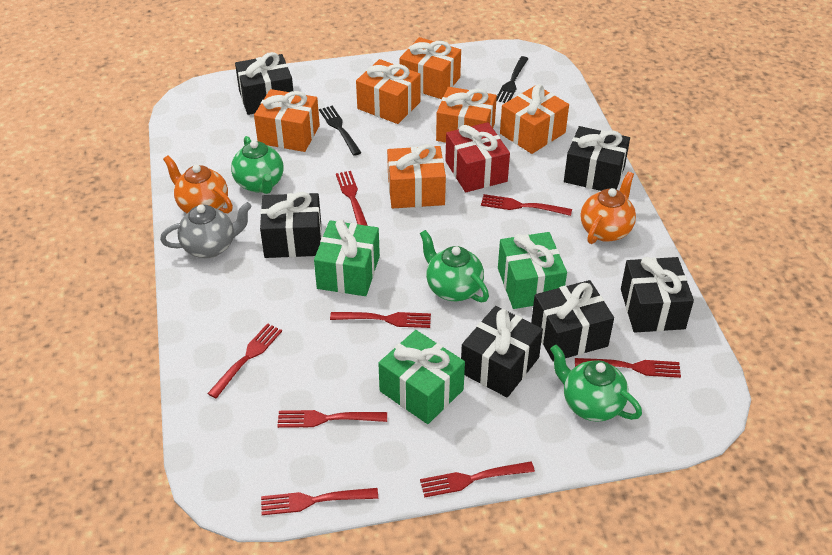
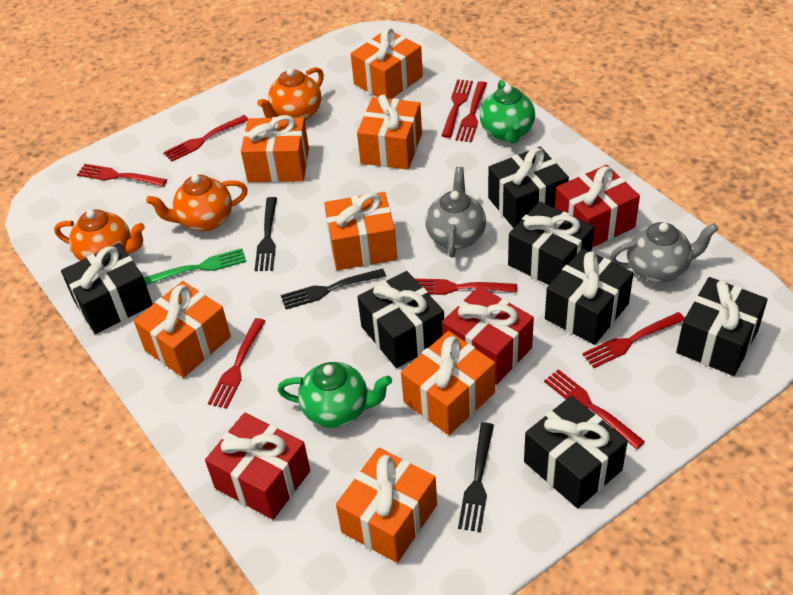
black fork: [319,106,362,156] [496,56,529,103] = 2 -> [255,197,277,271] [281,269,386,309] [458,422,494,532] = 3
black gift: [235,52,293,115] [260,192,322,258] [461,306,543,398] [531,280,614,362] [564,126,630,191] [621,257,694,333] = 6 -> [61,243,153,334] [357,271,444,368] [488,147,569,228] [508,202,594,285] [524,396,628,508] [545,248,633,345] [676,277,768,376] = 7
green fork: none = 0 -> [144,248,246,285] = 1
green gift: [314,220,380,296] [378,330,465,424] [498,232,567,309] = 3 -> none = 0
green teapot: [231,136,284,194] [420,230,489,302] [550,345,642,422] = 3 -> [277,362,392,428] [480,80,535,144] = 2
grey teapot: [160,202,252,258] = 1 -> [425,167,486,257] [610,222,718,283] = 2
orange gift: [254,89,320,152] [356,59,421,124] [387,144,446,208] [400,37,461,99] [436,87,497,143] [500,84,569,154] = 6 -> [134,281,231,378] [241,115,309,182] [324,192,397,270] [336,448,437,563] [351,28,423,99] [357,94,422,170] [401,331,495,435] = 7
orange teapot: [163,155,233,213] [581,172,636,244] = 2 -> [54,209,145,261] [146,174,248,231] [257,67,324,121] = 3
red gift: [445,122,510,192] = 1 -> [205,412,310,520] [442,286,534,385] [555,165,640,247] = 3

